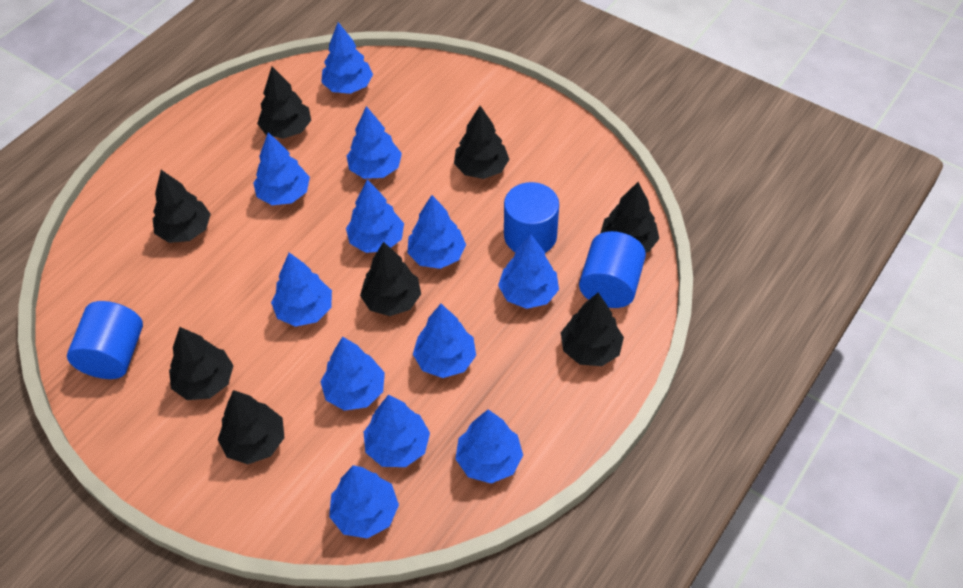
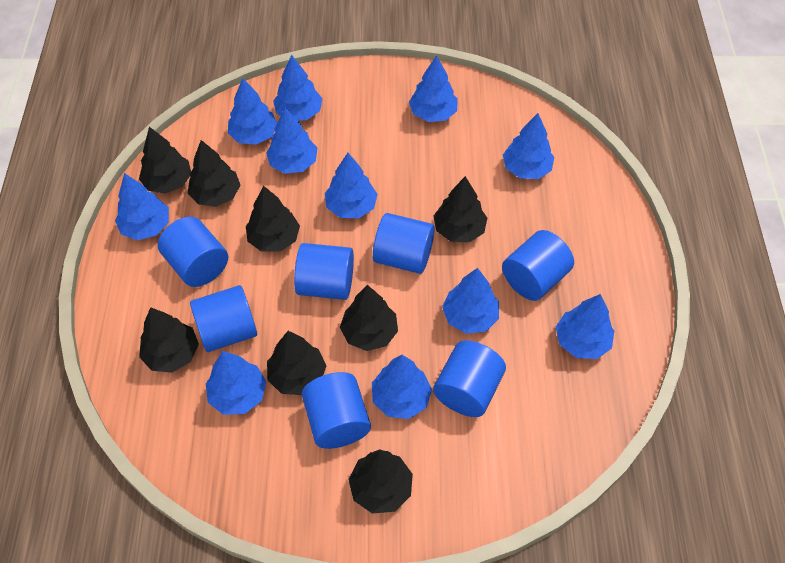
blue cylinder: [67,301,143,379] [504,182,559,253] [579,231,646,308] = 3 -> [158,217,228,287] [190,285,257,352] [294,243,354,300] [302,372,371,449] [373,213,435,274] [433,340,506,417] [502,230,574,301] = 7
blue tree: [253,132,310,205] [271,253,332,327] [320,336,385,411] [321,22,373,94] [329,465,399,539] [346,180,404,253] [347,106,402,179] [364,395,430,467] [407,195,466,269] [413,304,476,378] [456,409,523,483] [498,234,559,309] = 12 -> [115,173,169,240] [206,351,267,415] [228,78,277,145] [266,107,317,174] [273,55,323,121] [325,153,378,218] [372,355,432,419] [409,55,458,122] [442,268,499,334] [503,113,554,179] [556,294,614,359] = 11

